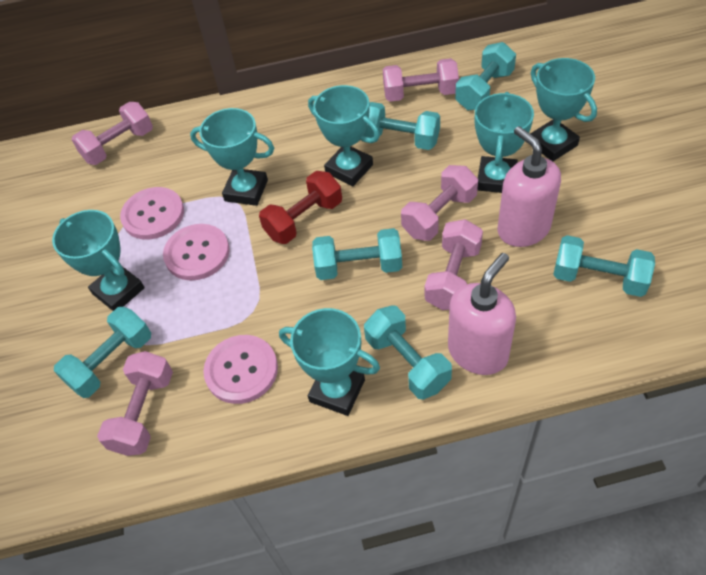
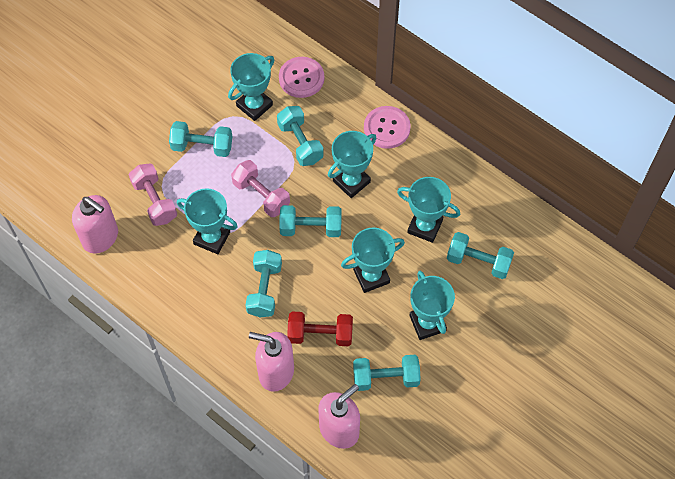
pink button: [120,187,184,240] [163,224,230,280] [203,335,278,404] = 3 -> [279,57,324,98] [364,106,411,149] = 2
pink dumbbell: [72,102,153,165] [97,351,173,456] [383,58,459,102] [401,165,478,241] [425,219,483,310] = 5 -> [129,163,177,226] [231,160,290,217] = 2
pink soap dispenser: [448,253,516,375] [498,126,561,247] = 2 -> [72,195,118,254] [249,332,294,392] [318,384,360,449] = 3

